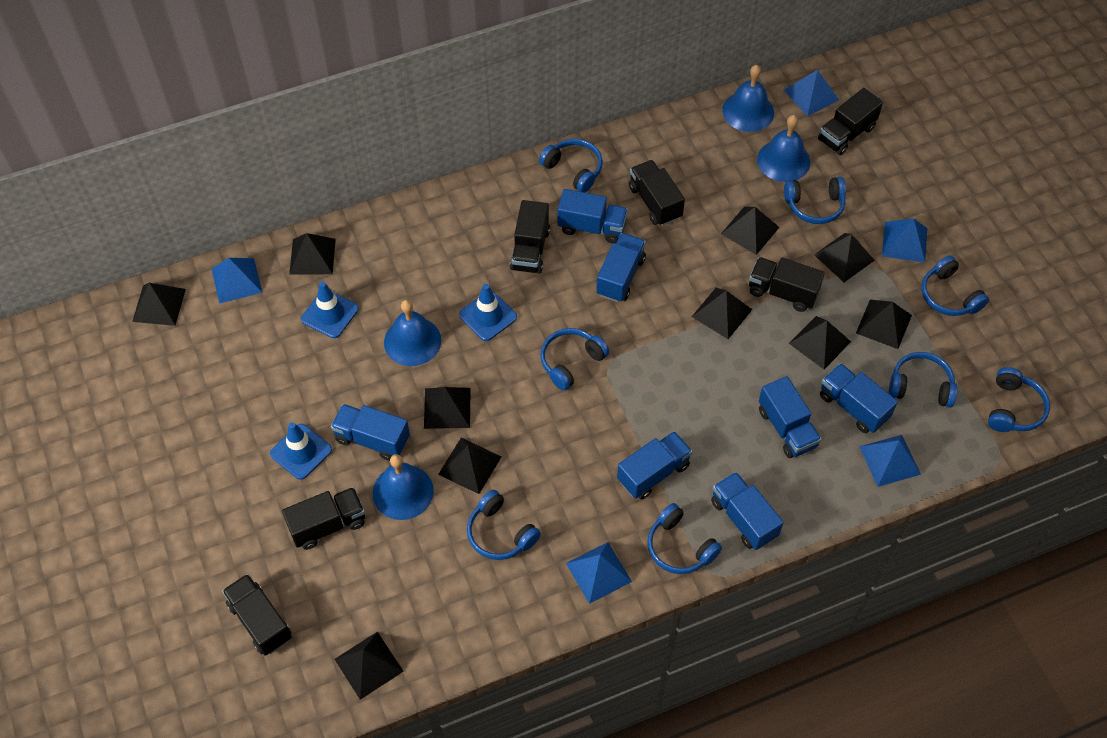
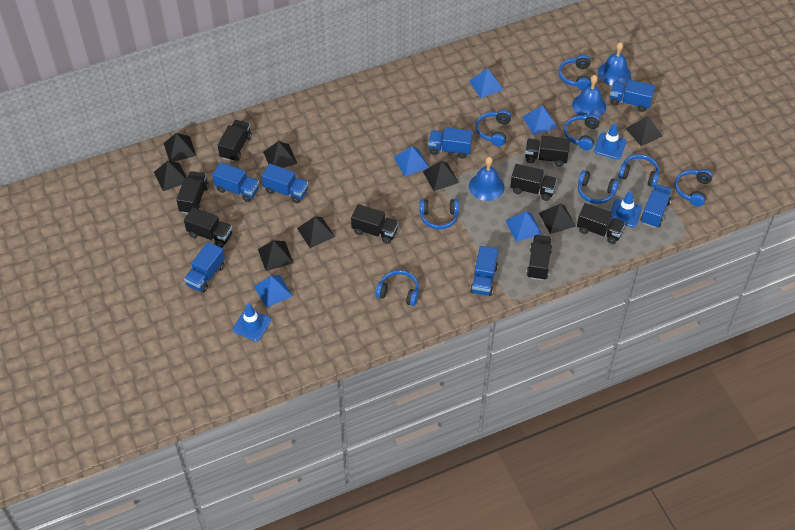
black pyramid: [132,283,186,326] [289,233,336,275] [334,632,404,700] [424,387,471,429] [438,438,501,494] [692,288,753,339] [721,207,779,255] [789,316,851,369] [814,233,875,282] [856,300,912,349] = 10 -> [154,161,187,191] [164,133,196,162] [258,240,293,271] [263,141,297,168] [297,217,335,248] [423,161,459,191] [539,204,576,234] [625,116,663,146] = 8
black truck: [222,574,292,656] [282,487,365,550] [510,200,550,274] [629,160,685,226] [749,257,825,312] [818,88,883,155] = 6 -> [176,171,209,214] [184,207,232,248] [218,120,252,161] [351,204,399,244] [510,164,557,201] [525,136,570,167] [526,235,552,281] [577,203,625,244] = 8
blue bell: [373,454,434,520] [384,300,441,366] [722,65,774,132] [757,115,810,182] = 4 -> [469,157,505,201] [572,75,606,117] [598,42,631,85] = 3

